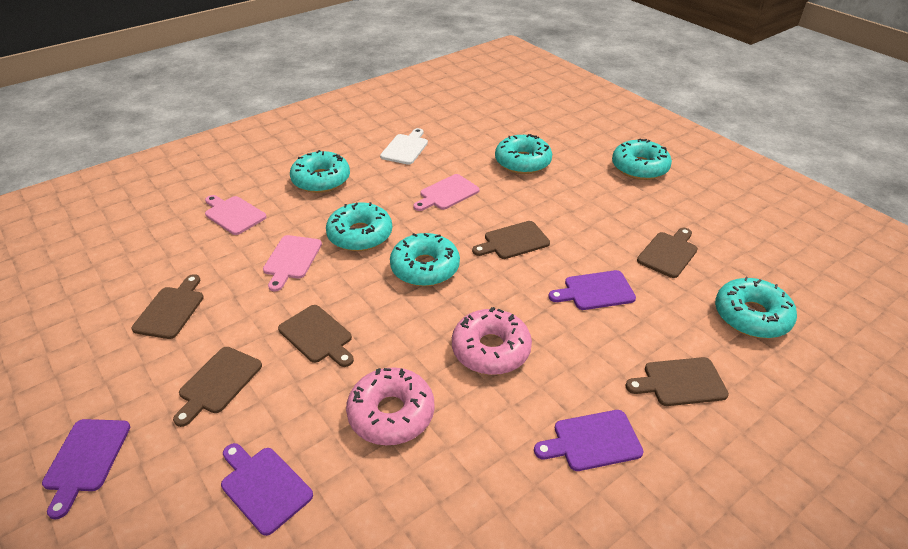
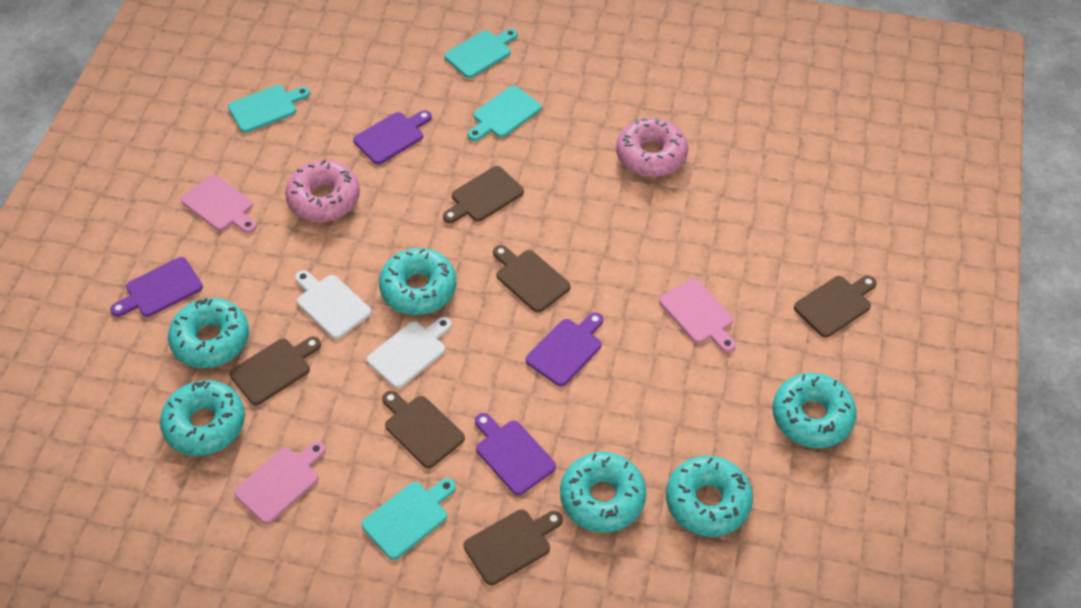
turquoise cutting board: none = 0 -> [228,85,310,133] [362,478,456,560] [445,29,518,78] [468,86,541,141] = 4
white cutting board: [380,128,428,165] = 1 -> [295,270,371,339] [367,317,452,388] = 2

